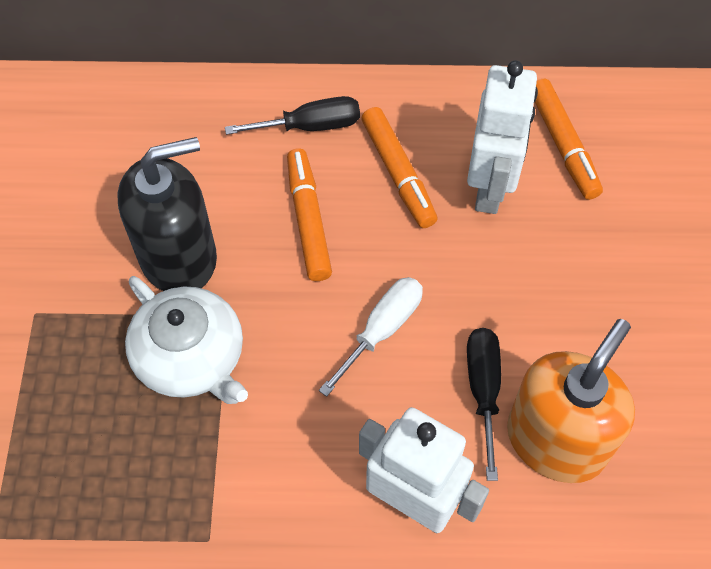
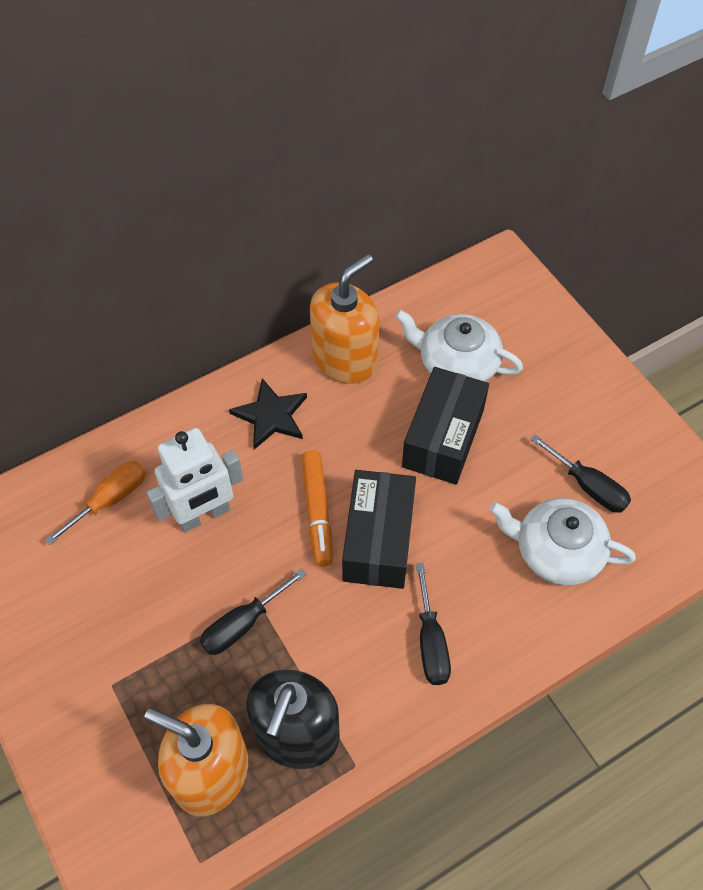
black box: none = 0 -> [342,470,416,589] [402,367,489,485] = 2
black screwdriver: [225,96,360,135] [467,328,501,481] = 2 -> [200,569,306,655] [416,563,451,685] [530,434,631,513] = 3
black star: none = 0 -> [229,378,307,450] = 1
orange marker: [287,148,332,281] [361,107,438,228] [535,79,603,200] = 3 -> [301,450,333,566] = 1
orange screwdriver: none = 0 -> [45,461,146,545] = 1
orange soap dispenser: [507,319,635,483] = 1 -> [144,704,248,817] [310,254,379,384] = 2
white robot: [359,407,489,533] [467,61,538,214] = 2 -> [146,428,243,533] = 1
white screwdriver: [319,277,423,397] = 1 -> none = 0
white teapot: [125,276,248,404] = 1 -> [395,310,523,382] [489,498,636,585] = 2

